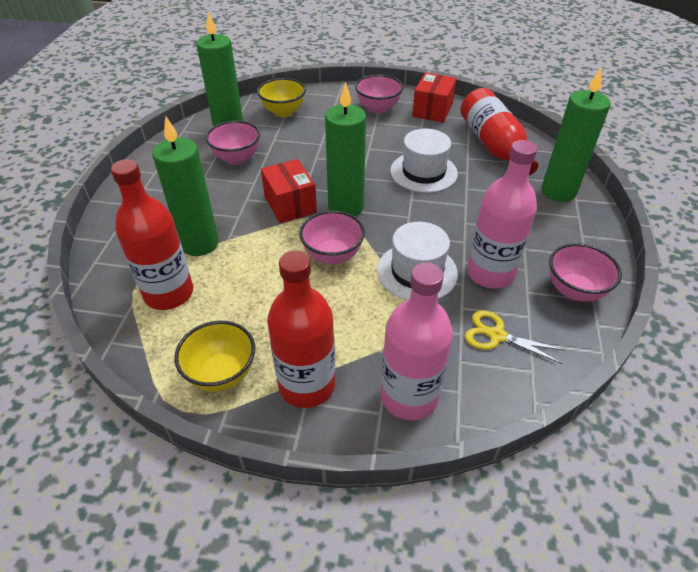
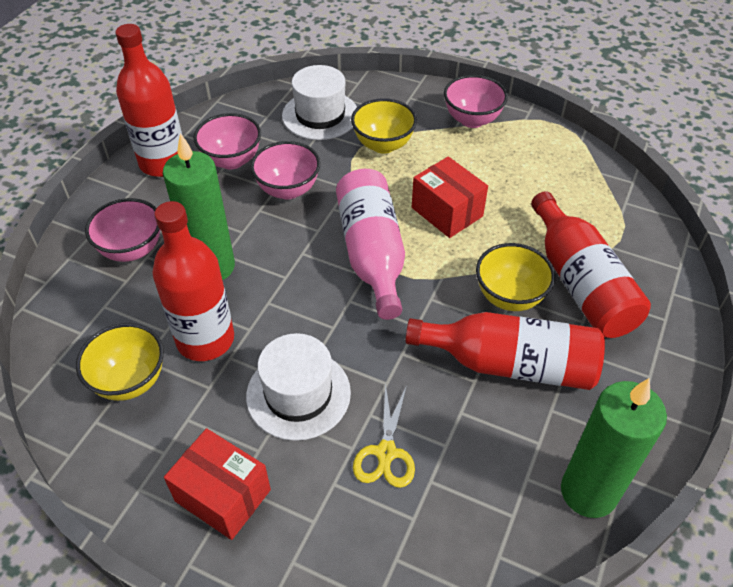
green candle: [152,116,219,256] [196,12,243,127] [325,82,366,216] [541,67,611,202] = 4 -> [163,133,235,280] [561,378,667,518] = 2
pink bottle: [381,263,453,421] [467,140,537,289] = 2 -> [336,169,405,320] = 1
red bottle: [111,159,193,310] [267,250,335,408] [461,88,538,175] = 3 -> [115,24,182,177] [152,201,234,361] [405,312,605,390] [531,191,651,338] = 4
yellow bowl: [174,321,255,392] [257,78,306,117] = 2 -> [76,323,164,401] [351,98,417,154] [476,243,555,311] = 3

